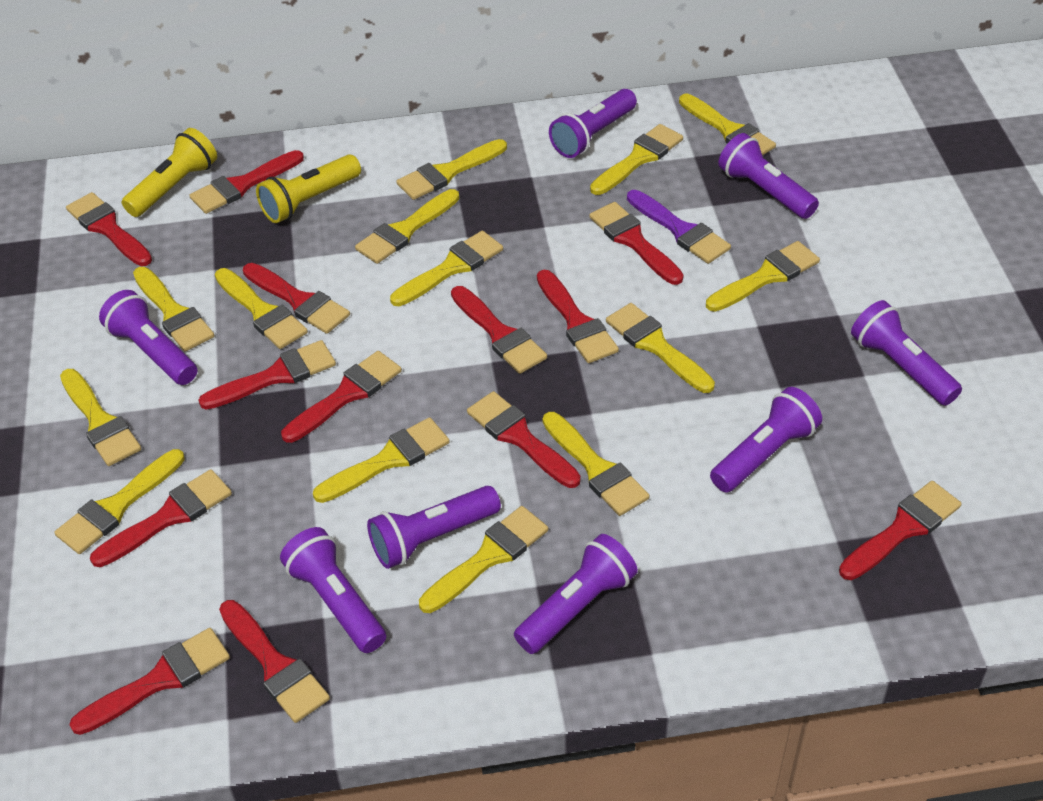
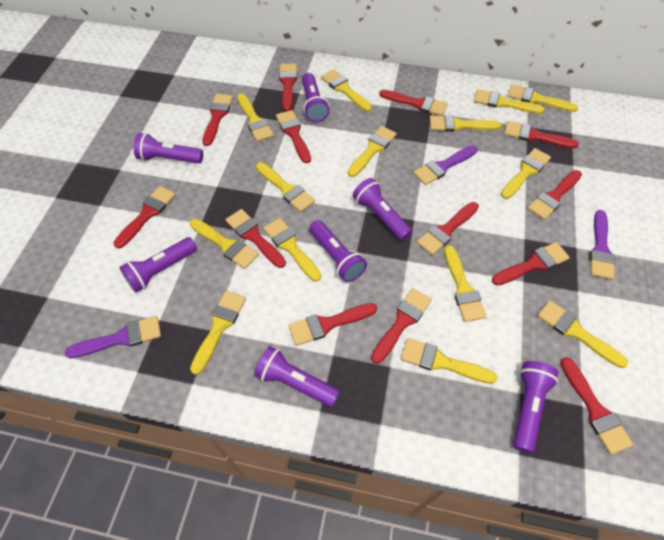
purple brush: [627,190,731,264] = 1 -> [65,316,161,358] [413,145,477,185] [589,210,615,280] = 3
purple flashlight: [99,290,197,385] [280,527,386,653] [367,486,501,569] [514,534,638,654] [549,89,637,158] [710,387,822,493] [718,133,819,219] [851,300,962,406] = 8 -> [119,237,197,292] [134,133,203,163] [254,346,340,407] [302,73,330,122] [309,220,367,282] [353,178,412,241] [513,361,559,453] = 7
yellow flashlight: [122,128,217,217] [256,155,361,223] = 2 -> none = 0

